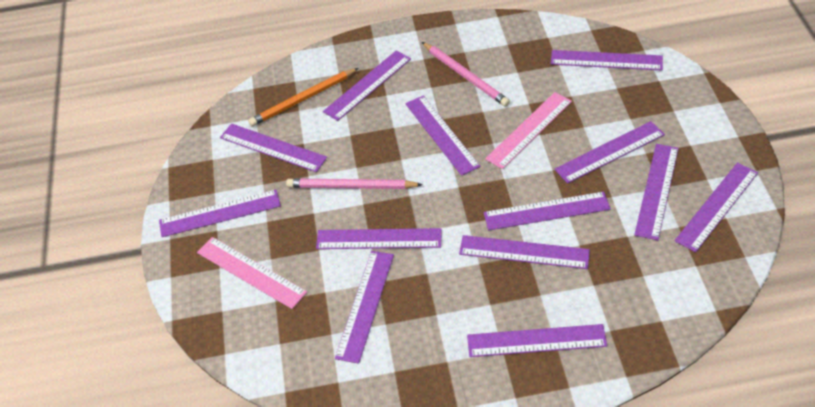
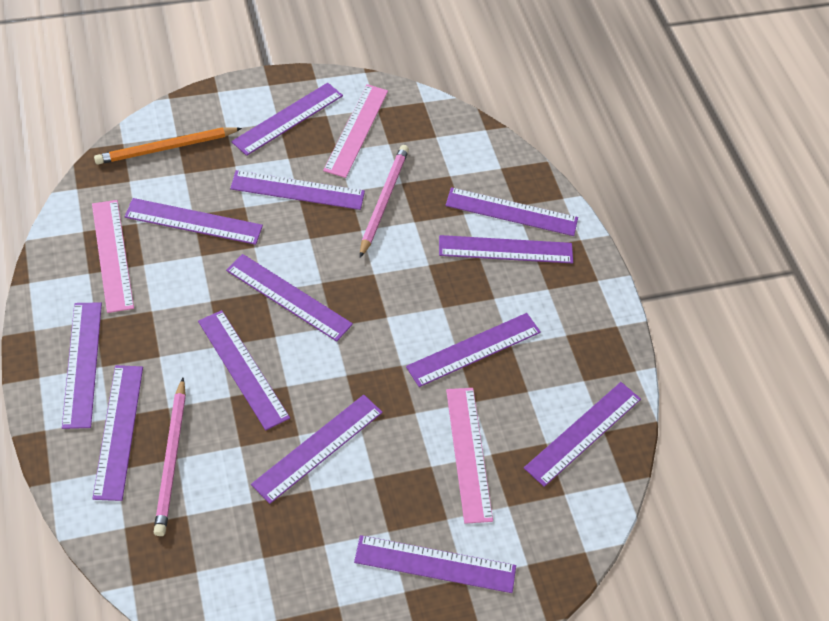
pink ruler: [197,237,307,309] [485,92,572,169] = 2 -> [92,200,134,313] [323,84,388,178] [446,388,493,524] = 3

